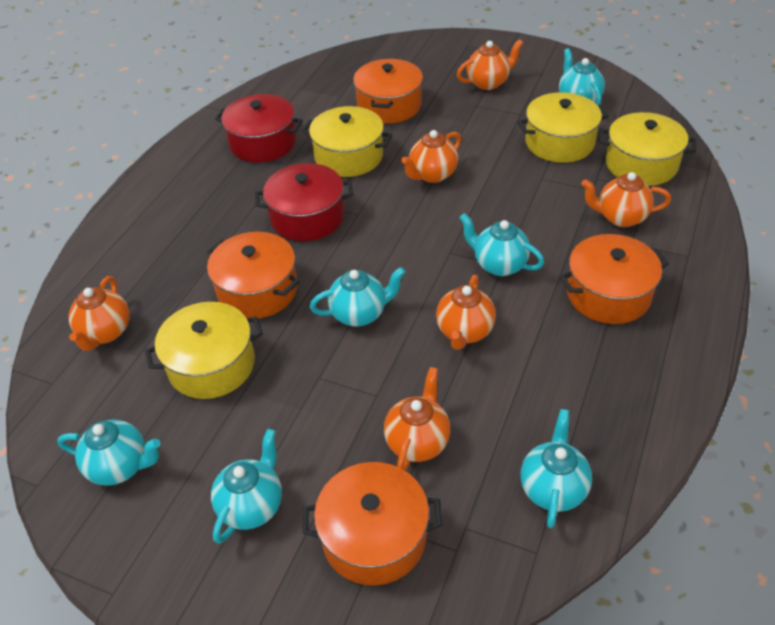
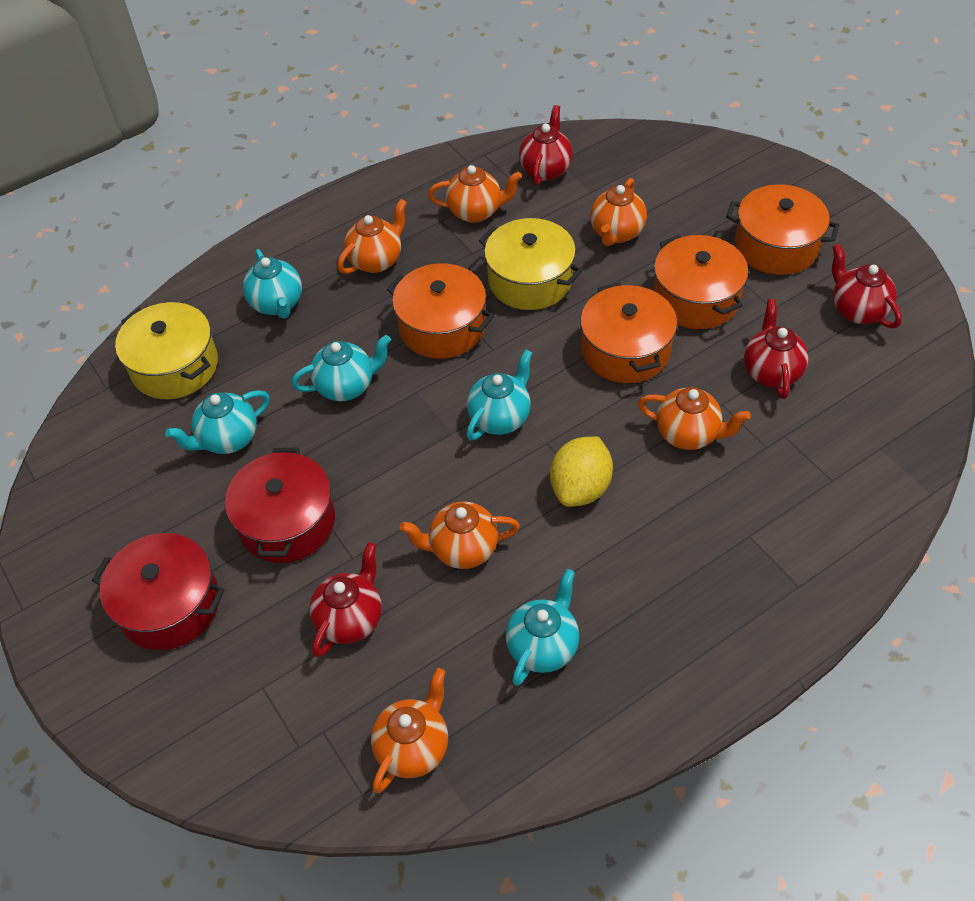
red teapot: none = 0 -> [310,542,382,657] [519,105,573,185] [744,299,809,399] [832,244,902,328] = 4
turquoise teapot: [57,420,160,486] [211,429,282,544] [310,267,405,327] [459,213,544,276] [521,409,592,528] [559,48,605,105] = 6 -> [165,390,270,454] [243,249,302,319] [291,335,391,401] [466,349,532,440] [506,569,579,686] = 5
yellow lemon: none = 0 -> [550,437,613,507] = 1
yellow pot: [145,302,263,399] [302,106,392,177] [517,92,609,163] [599,112,696,186] = 4 -> [115,302,218,399] [479,218,582,310] = 2

